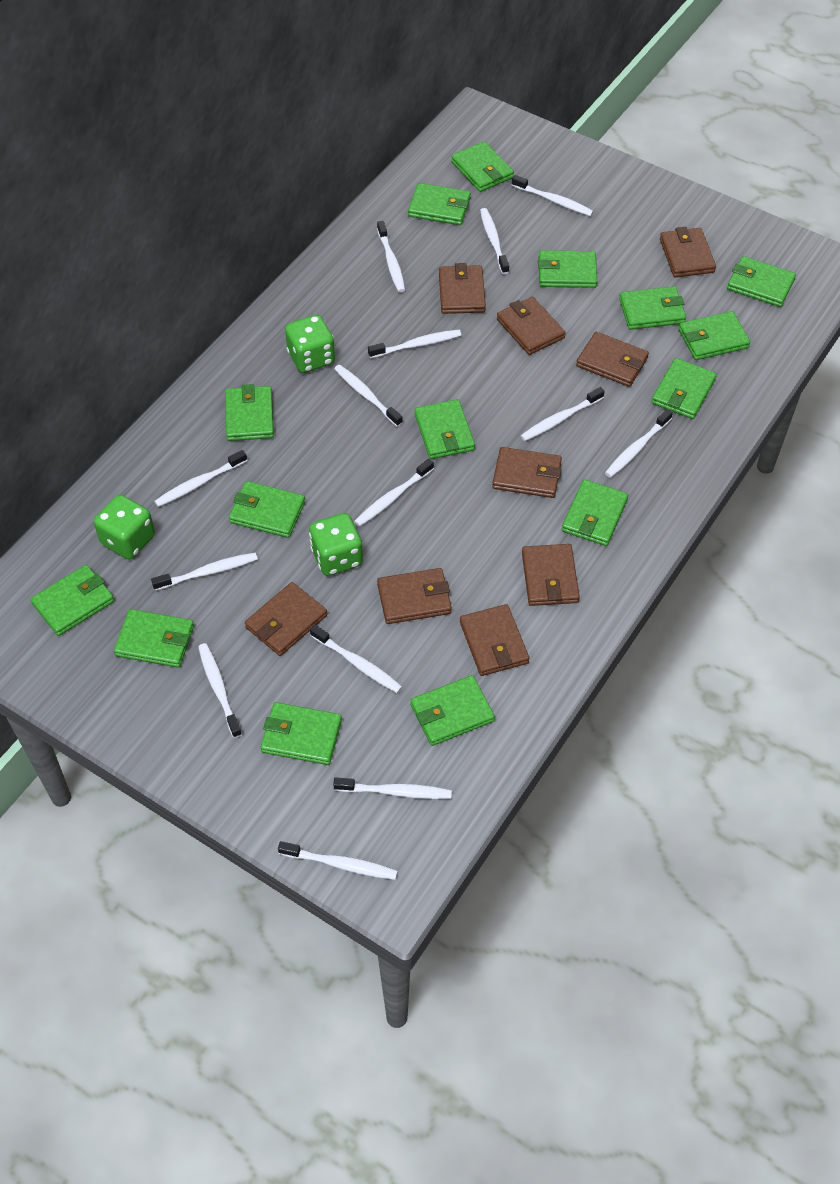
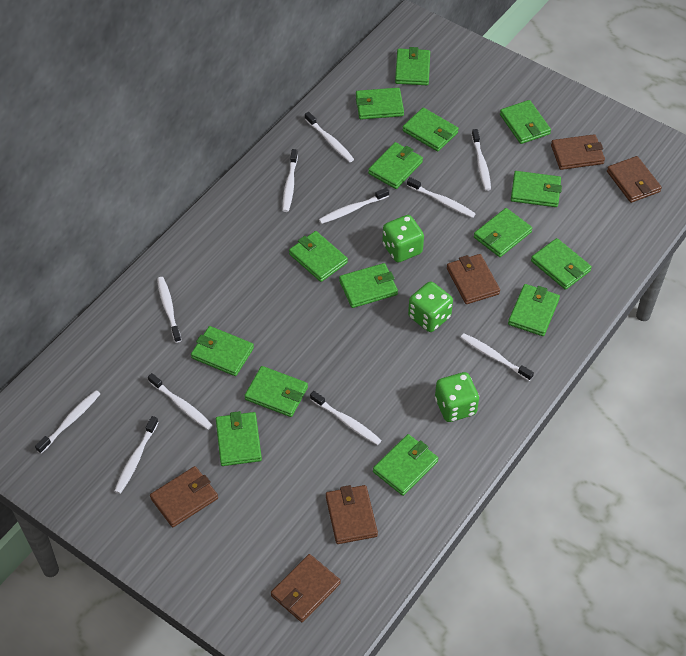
brown wallet: [245,582,327,656] [377,568,452,624] [439,263,486,314] [460,604,529,676] [492,447,562,498] [497,297,566,355] [522,544,580,606] [576,332,649,387] [660,227,716,277] = 9 -> [150,466,218,527] [271,554,341,622] [326,485,378,544] [447,254,500,304] [551,134,605,170] [607,156,662,203] = 6
white toothbrush: [151,552,258,591] [154,450,247,507] [198,643,242,738] [278,841,398,880] [310,625,402,693] [333,777,452,799] [334,365,403,427] [354,459,434,527] [368,329,461,358] [377,221,405,292] [480,208,509,274] [512,175,594,216] [521,387,605,441] [605,409,673,478] = 14 -> [35,390,100,454] [114,416,158,494] [148,373,213,430] [157,277,181,343] [283,149,298,212] [305,112,354,162] [310,391,382,445] [319,188,389,224] [407,177,476,218] [461,333,534,381] [472,129,491,191] = 11

